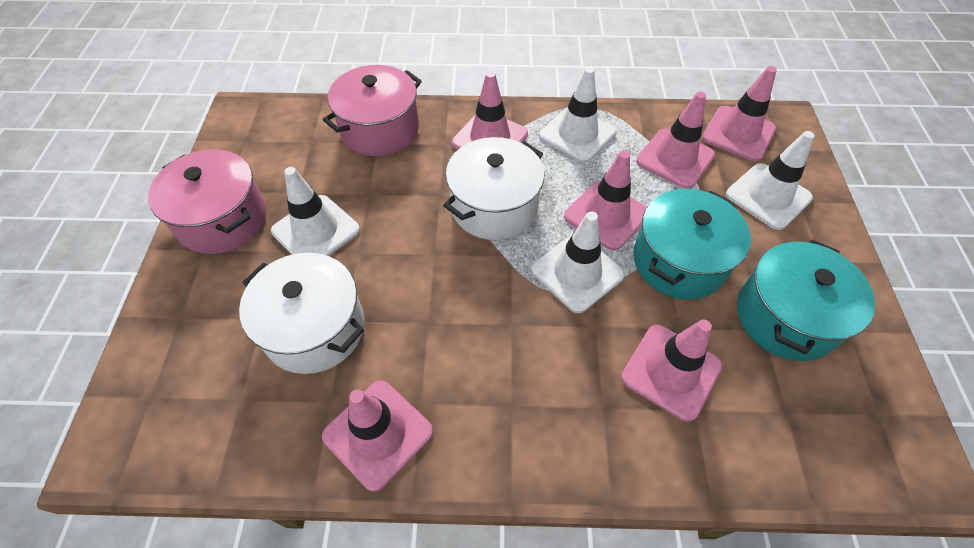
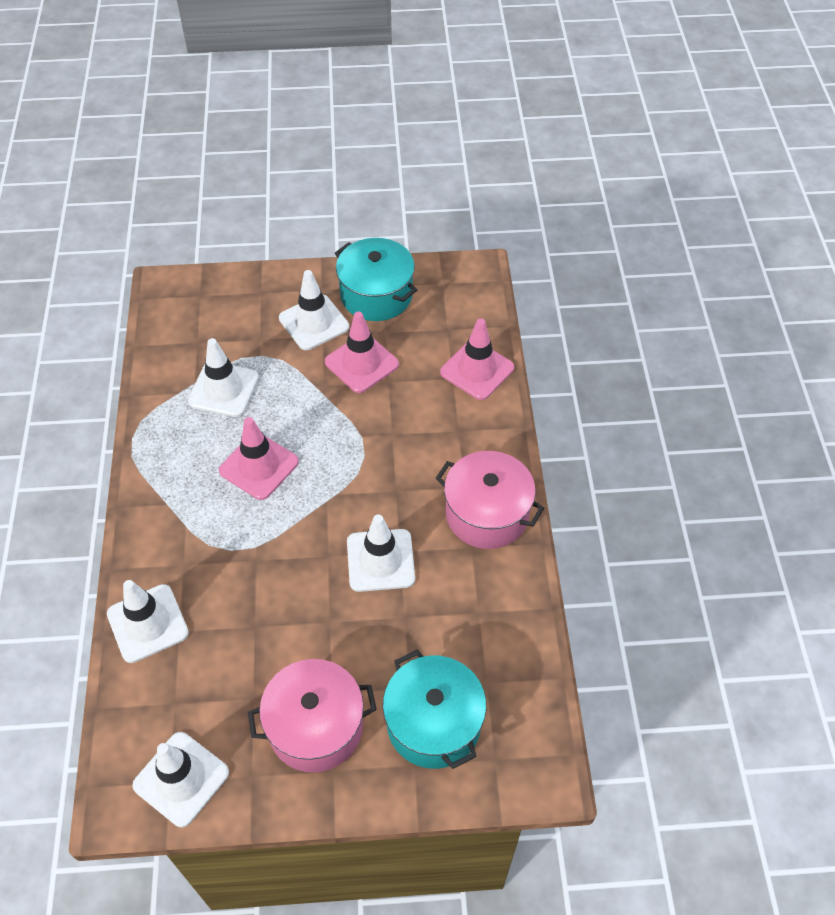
pink traffic cone: [322,380,433,492] [452,71,528,150] [564,150,647,251] [621,319,722,422] [636,92,715,189] [702,66,777,161] = 6 -> [219,417,299,500] [325,312,399,393] [440,318,514,400] = 3
white pot: [239,253,364,374] [443,137,544,240] = 2 -> none = 0
white traffic cone: [271,167,360,256] [531,211,624,313] [539,67,616,163] [726,131,815,230] = 4 -> [107,580,189,663] [132,732,229,827] [188,338,259,417] [279,270,349,350] [347,514,415,592] = 5

